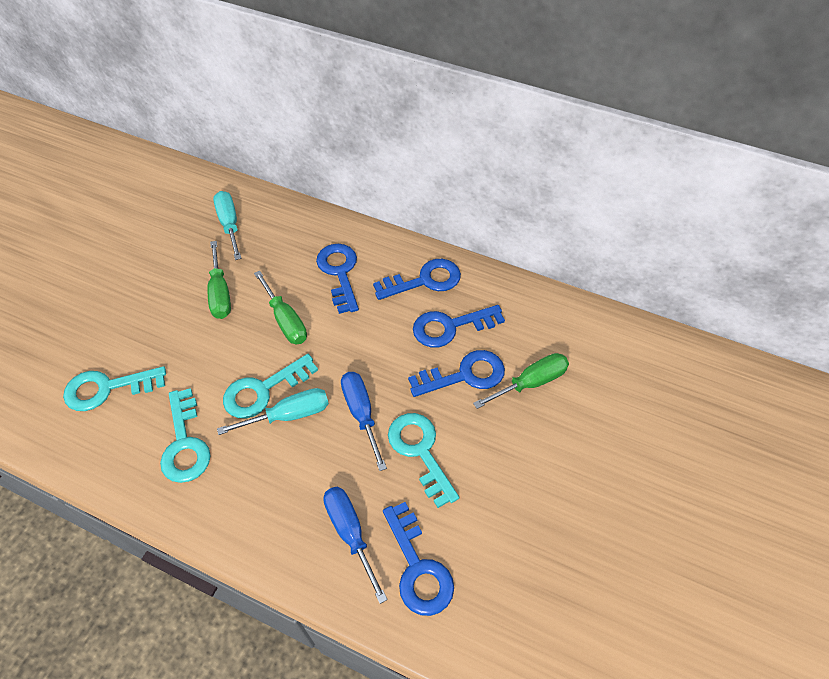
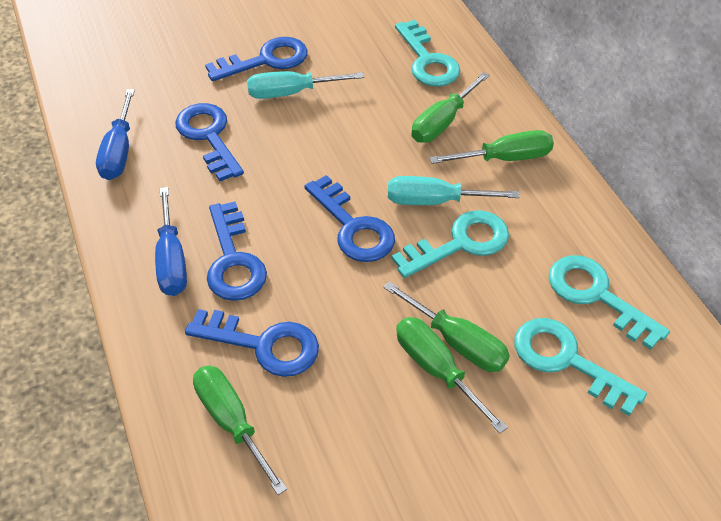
green screwdriver: [207,241,231,319] [254,271,307,344] [473,353,569,409] = 3 -> [193,366,287,495] [383,281,510,372] [396,317,508,433] [411,72,490,143] [430,130,554,164] = 5

